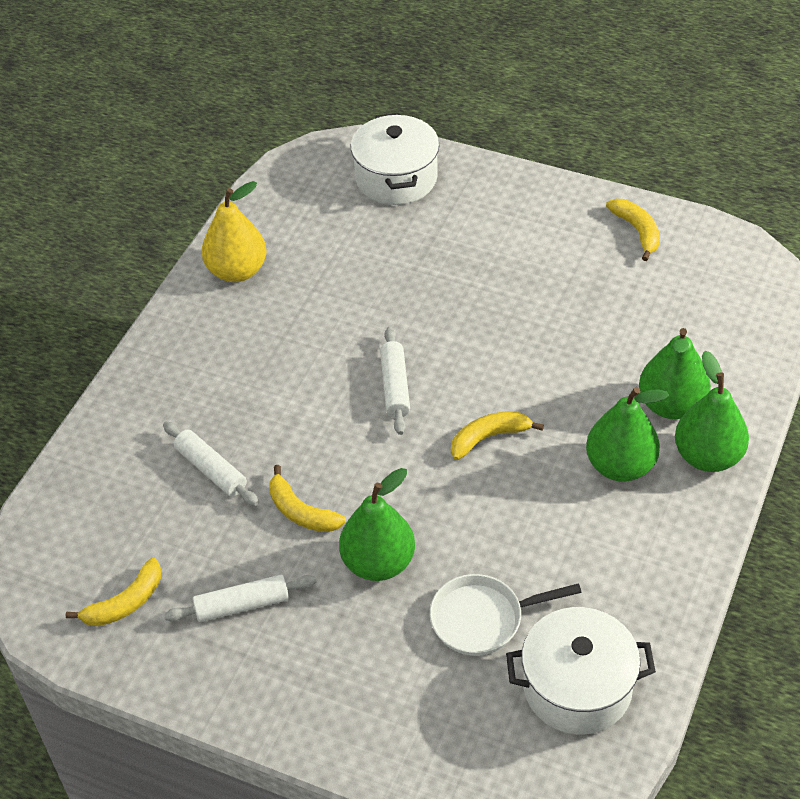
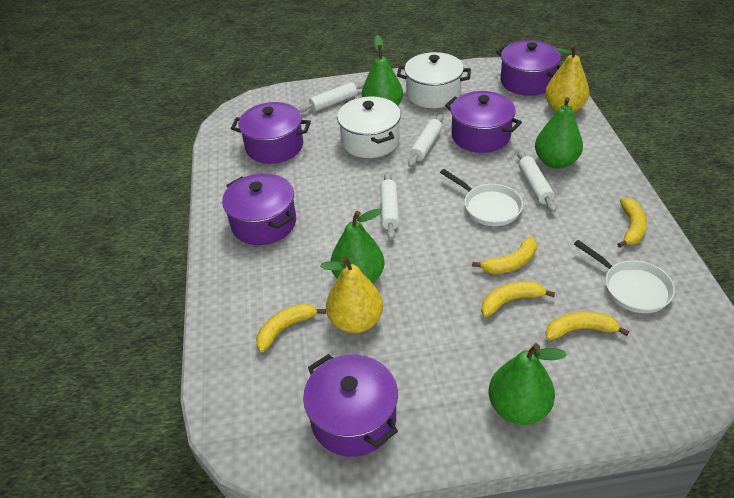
purple pot: none = 0 -> [222,173,296,245] [231,102,311,164] [303,354,398,457] [445,91,522,153] [496,40,561,96] = 5
white pan: [429,574,582,656] = 1 -> [440,169,523,226] [574,240,675,313] = 2
white rolling pin: [163,421,259,506] [164,575,316,622] [380,327,410,435] = 3 -> [298,81,365,113] [380,172,399,240] [408,114,443,167] [517,150,556,212] = 4
yellow banana: [66,558,161,626] [269,465,346,532] [451,411,544,460] [606,199,660,261] = 4 -> [256,304,326,352] [472,236,537,274] [481,281,555,317] [545,311,629,340] [617,198,647,248] = 5
yellow pear: [201,181,267,282] = 1 -> [320,256,383,333] [545,44,589,113] = 2

